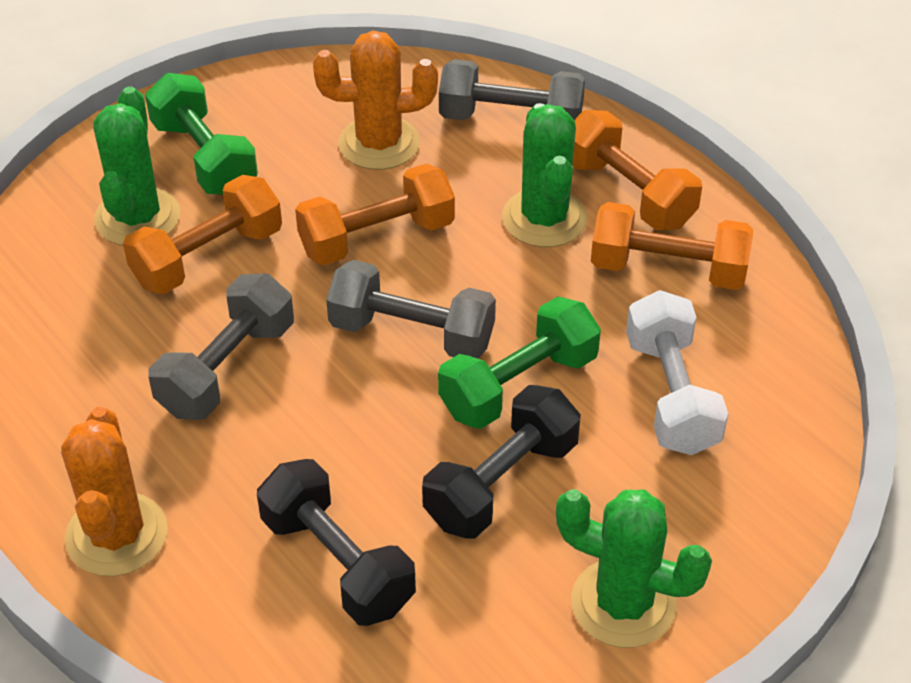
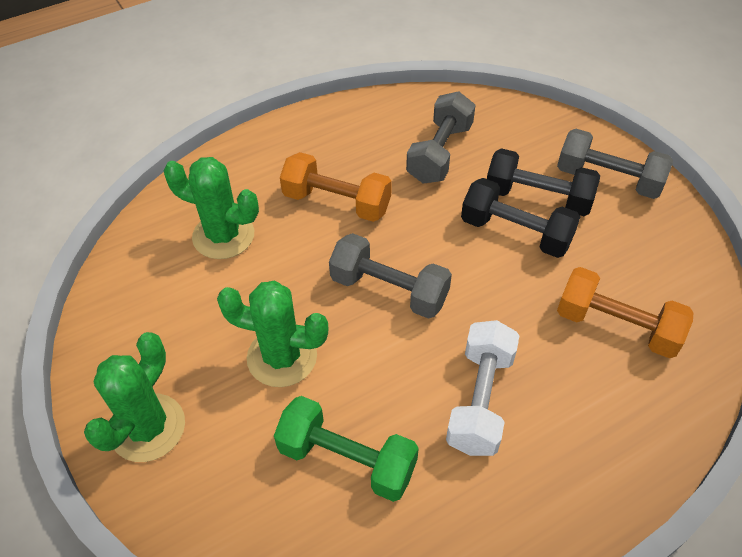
green dumbbell: [145,73,258,195] [438,297,601,429] = 2 -> [274,396,419,502] = 1
orange cactus: [61,407,168,576] [313,31,438,170] = 2 -> none = 0
orange dumbbell: [123,175,282,294] [295,163,455,265] [573,110,702,230] [591,202,753,290] = 4 -> [280,152,392,222] [557,267,693,358] = 2

